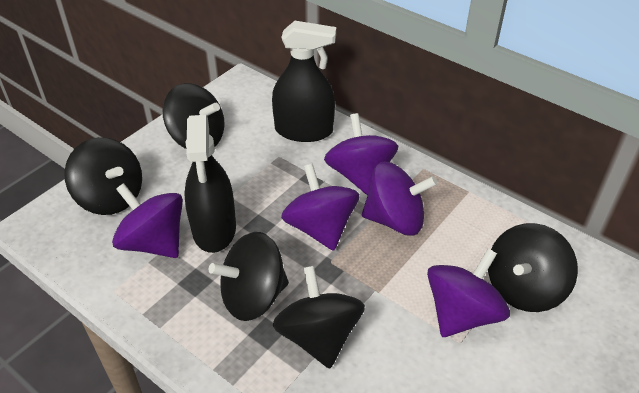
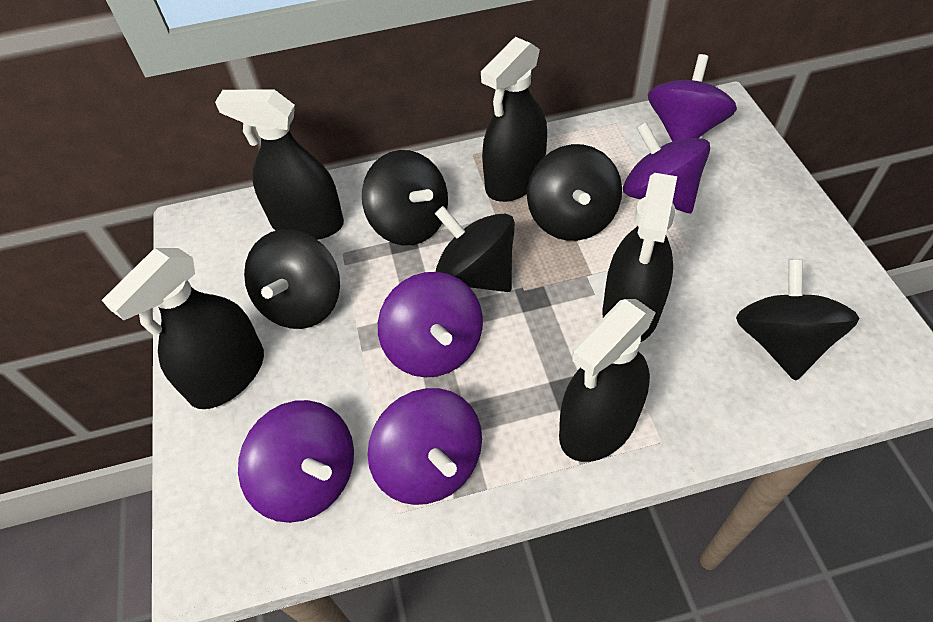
black spray bottle: [184,115,236,253] [272,21,336,142] = 2 -> [102,248,264,409] [215,89,344,240] [481,37,547,202] [559,299,656,462] [602,173,677,342] = 5

